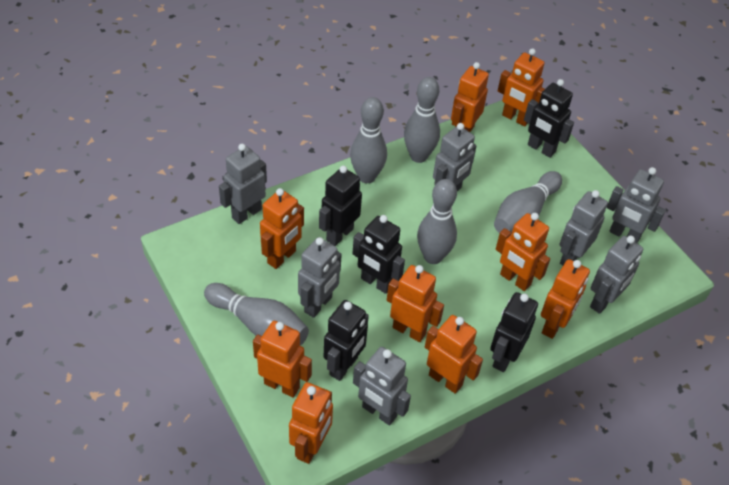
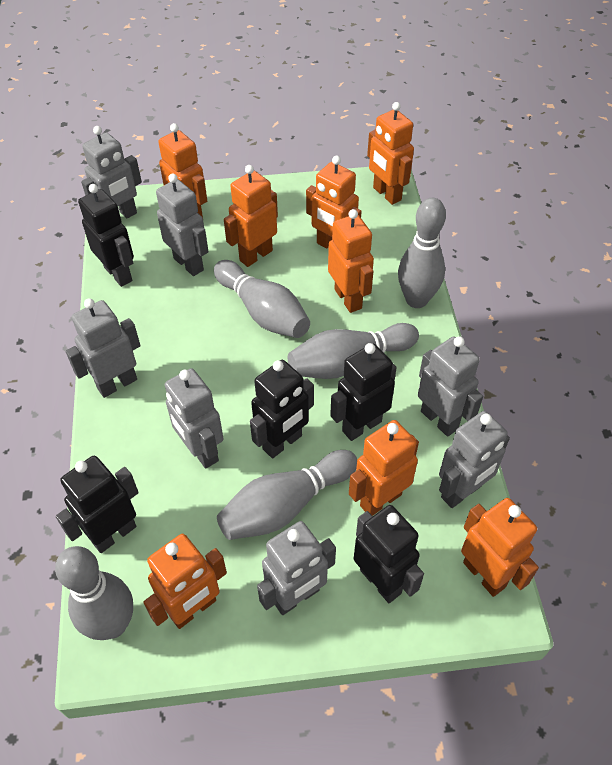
orange robot: [253,321,312,398] [260,188,304,269] [289,382,333,464] [387,265,444,342] [425,315,483,394] [451,62,489,132] [496,213,550,291] [498,48,545,127] [541,259,590,339] = 9 -> [143,534,227,629] [158,123,207,218] [224,165,278,267] [306,156,362,248] [328,209,374,313] [349,420,419,516] [367,102,414,205] [461,498,539,597] = 8

